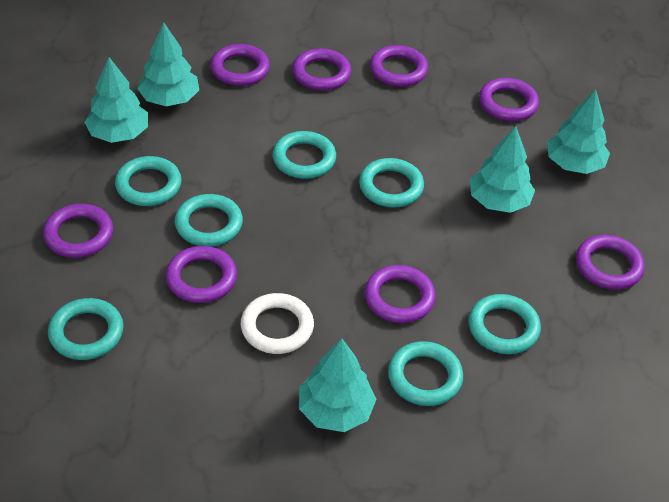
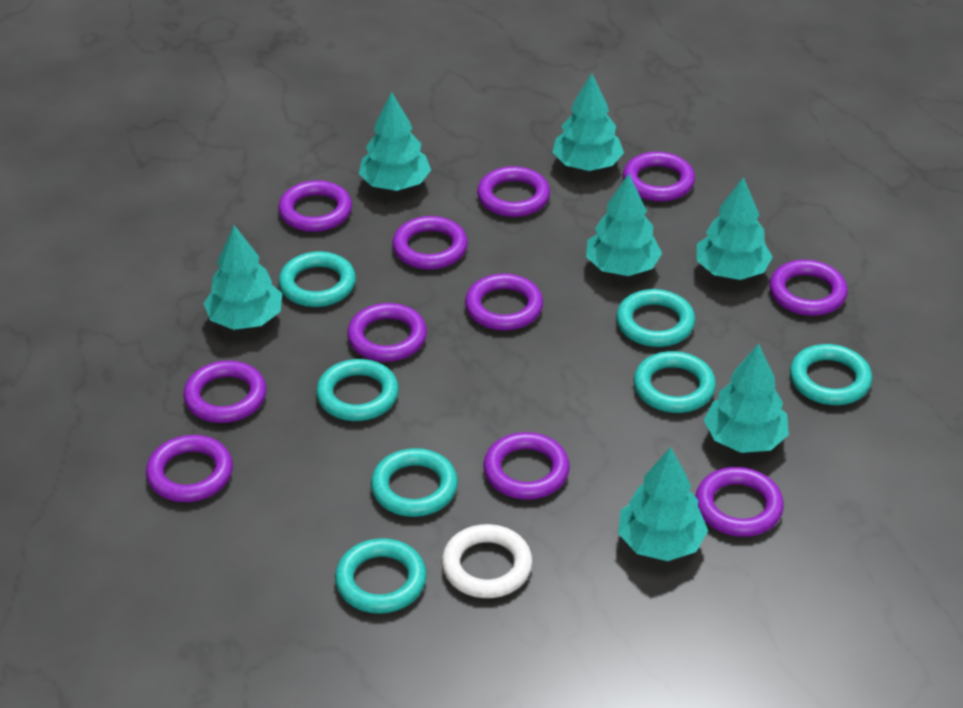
purple ring: [43,204,113,258] [166,246,237,303] [210,44,270,86] [292,48,351,90] [365,265,436,323] [370,45,428,87] [479,78,539,121] [576,235,645,290] = 8 -> [146,435,233,502] [183,361,266,423] [278,180,352,232] [347,303,427,362] [392,216,468,270] [465,273,543,331] [477,166,550,217] [484,432,570,500] [623,152,695,201] [695,467,784,537] [769,260,848,316] = 11
turquoise tree: [84,57,148,143] [137,22,199,106] [299,339,376,432] [470,126,535,213] [547,89,610,174] = 5 -> [203,225,282,330] [359,92,431,191] [552,73,624,171] [586,174,662,276] [618,447,708,561] [697,177,773,280] [704,344,789,453] = 7

